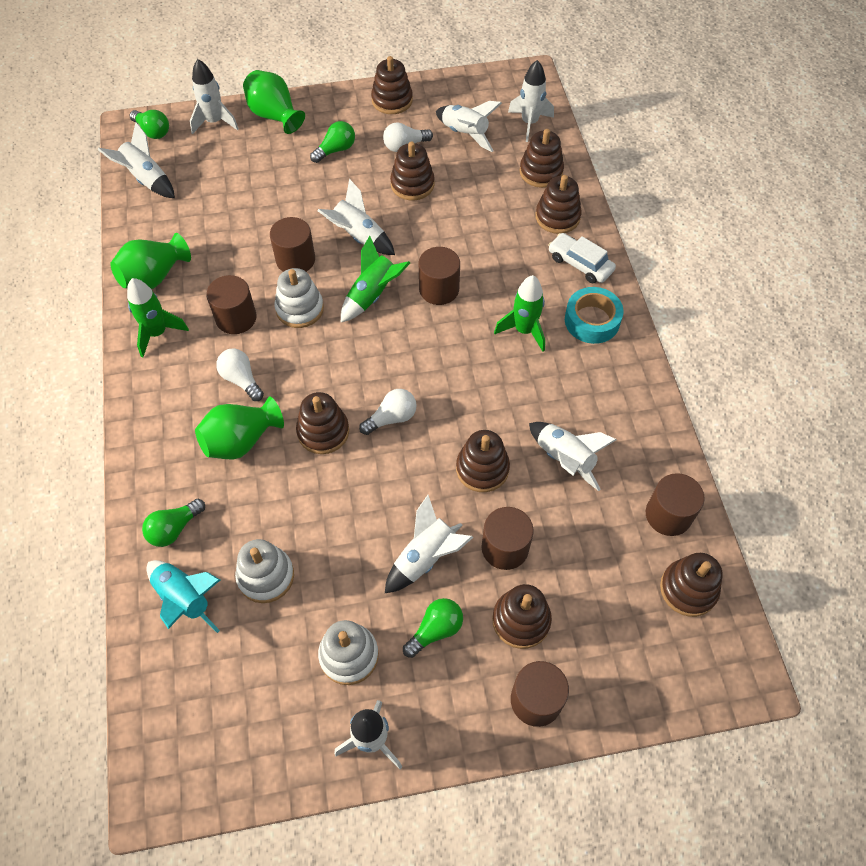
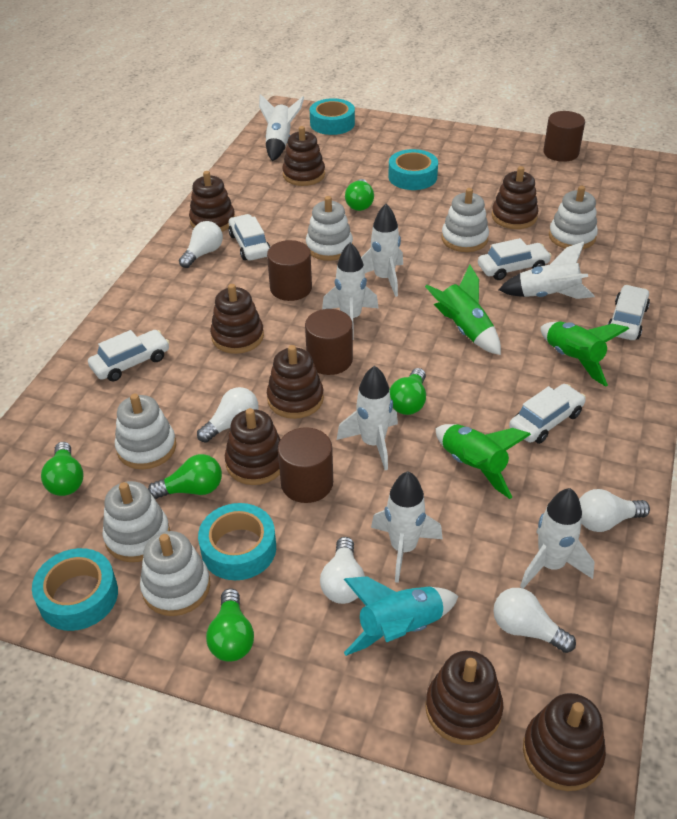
brown cylinder: [206,275,256,334] [270,217,315,272] [419,247,460,305] [481,507,534,570] [511,661,569,727] [646,473,705,536] = 6 -> [267,240,312,301] [278,427,333,503] [305,309,353,375] [543,111,585,162] = 4
green light bulb: [130,110,169,139] [142,499,205,547] [310,121,355,163] [403,598,463,658] = 4 -> [41,442,84,496] [148,454,222,499] [206,588,254,662] [345,179,374,211] [390,368,426,415] = 5
green vase: [110,233,191,289] [195,397,284,459] [243,70,305,134] = 3 -> none = 0
turquoise tape: [565,287,624,344] = 1 -> [32,548,118,631] [198,503,276,580] [310,98,355,135] [388,149,438,190] = 4
white car: [548,233,616,283] = 1 -> [88,330,170,381] [228,214,270,261] [478,238,552,280] [509,384,586,444] [608,285,650,340] = 5
white light bulb: [216,349,264,401] [359,389,417,435] [383,122,433,152] = 3 -> [179,221,223,268] [197,387,258,443] [320,537,365,604] [493,588,576,653] [579,489,650,532] = 5
white rocket: [97,122,175,198] [190,59,239,134] [317,179,395,255] [334,700,402,769] [385,495,473,593] [436,101,502,152] [508,60,554,142] [529,422,617,491] = 8 -> [259,94,304,161] [322,242,378,340] [337,366,398,470] [361,204,403,297] [371,471,443,583] [498,241,595,299] [520,488,595,589] = 7
white stacking toy: [235,539,294,603] [275,268,324,328] [318,620,379,685] = 3 -> [103,481,170,562] [115,394,176,469] [140,531,210,616] [306,196,353,261] [442,188,489,252] [549,186,598,249] = 6

